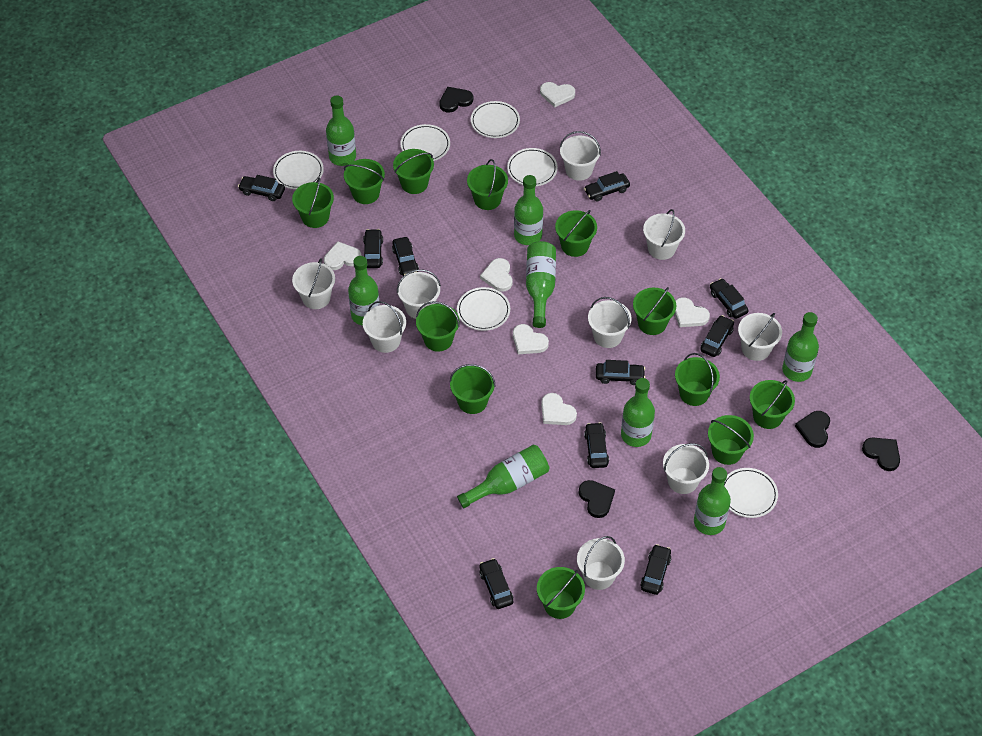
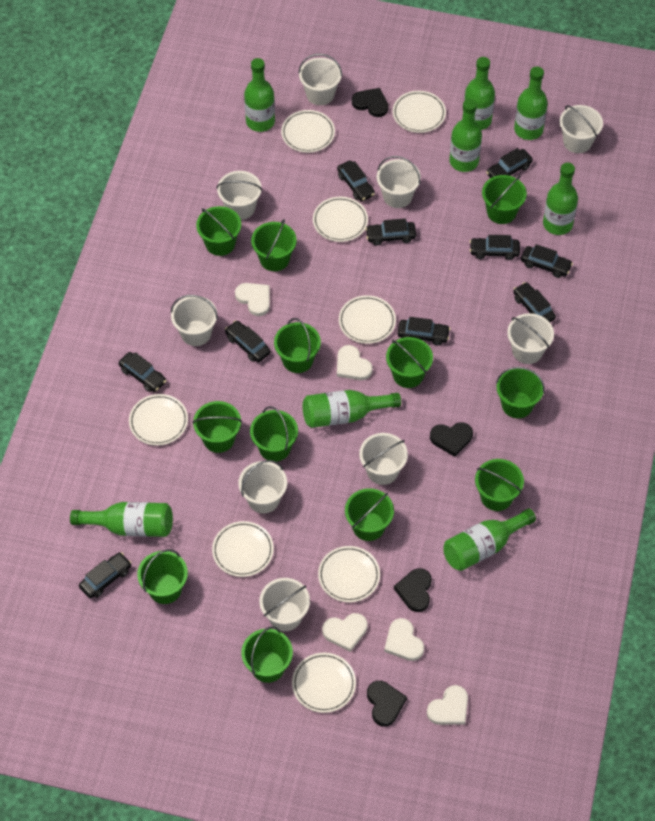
white heart: [324,241,361,270] [480,258,513,292] [513,324,549,354] [540,82,575,107] [541,393,577,425] [674,297,710,327] = 6 -> [235,283,270,316] [322,613,368,652] [337,345,373,380] [384,618,424,661] [427,685,468,725] = 5
white plate: [273,151,324,189] [400,124,450,161] [457,287,510,331] [471,101,520,138] [507,148,558,186] [724,468,778,518] = 6 -> [129,394,188,446] [212,521,274,577] [281,110,335,153] [292,653,356,713] [313,197,368,242] [318,546,380,602] [339,295,396,344] [393,91,446,133] = 8

